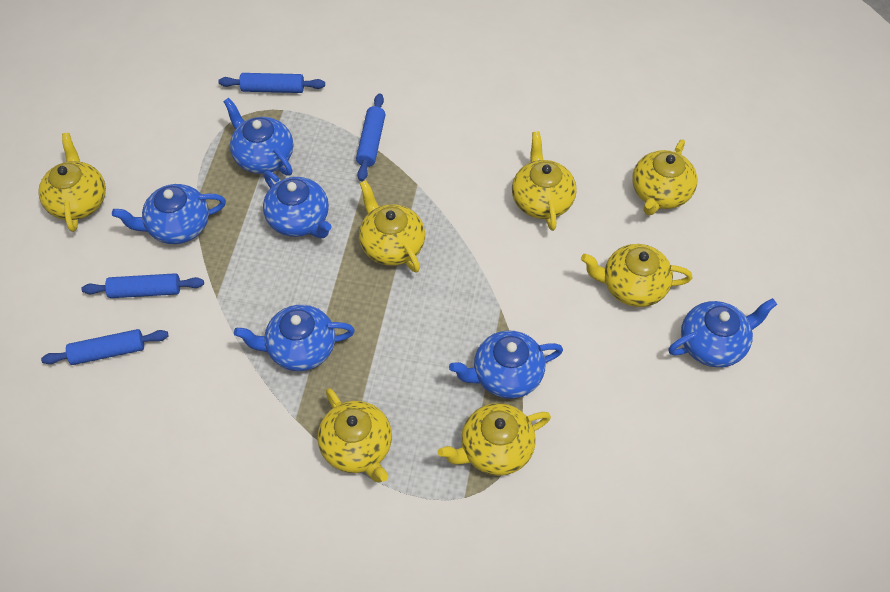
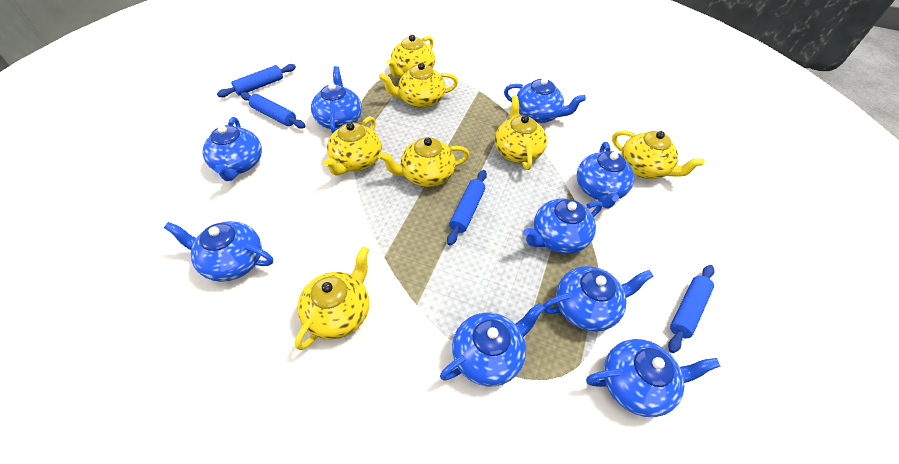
blue teapot: [112,184,226,244] [223,98,293,176] [234,305,355,371] [263,171,332,238] [449,330,563,399] [668,298,777,368] = 6 -> [164,221,273,282] [202,117,262,181] [311,66,362,134] [440,303,545,386] [504,77,586,123] [523,198,602,254] [543,266,653,332] [577,142,634,209] [586,339,721,417] = 9

